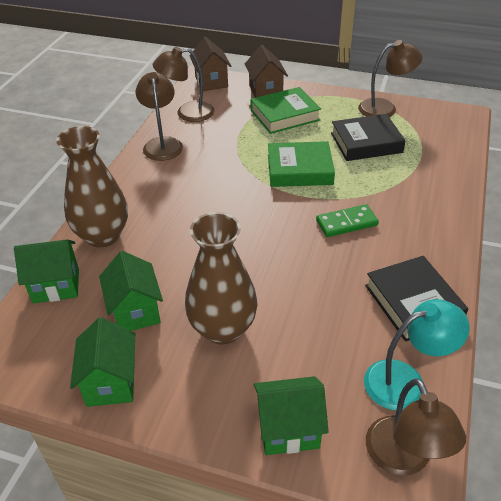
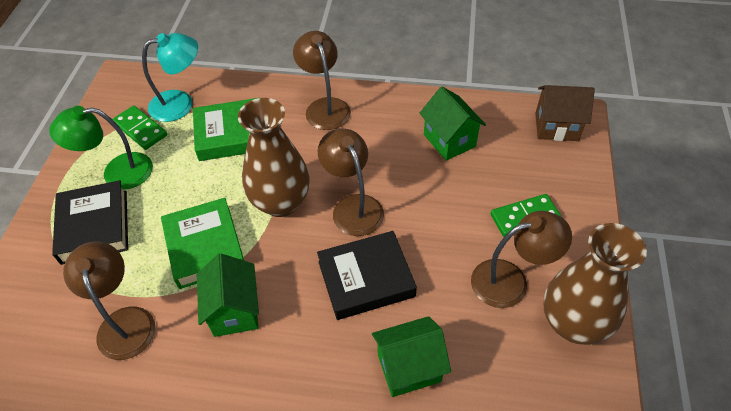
brown house: [190,37,231,91] [245,45,288,98] = 2 -> [535,85,595,141] = 1
green domino: [316,204,379,237] = 1 -> [112,105,167,150] [490,194,561,237] = 2
green house: [14,239,79,303] [70,317,135,407] [99,251,163,331] [254,376,329,455] = 4 -> [197,253,259,337] [372,316,451,397] [419,87,486,161] = 3
green lamp: none = 0 -> [49,106,153,189] = 1

